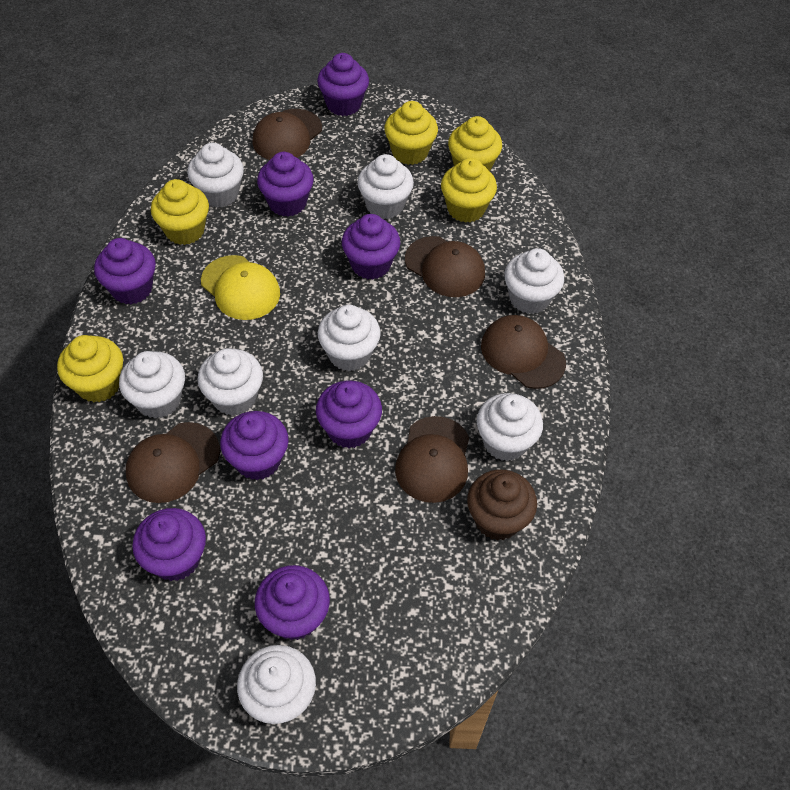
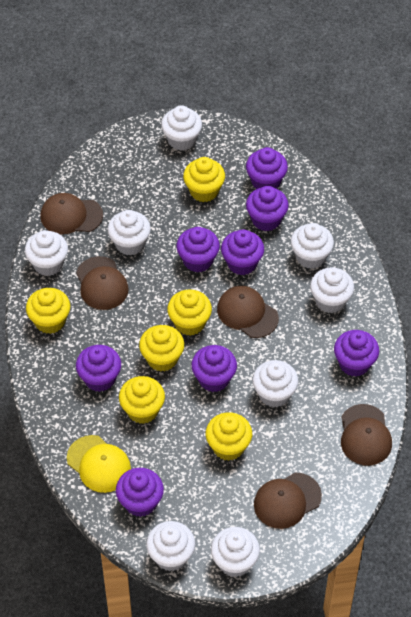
brown cupcake: [467,469,537,541] = 1 -> none = 0
yellow cupcake: [57,335,123,403] [151,179,209,245] [384,101,438,165] [441,158,497,223] [448,116,502,171] = 5 -> [26,288,70,334] [119,376,165,424] [139,325,184,372] [167,290,212,336] [183,157,225,202] [206,412,252,461] = 6

